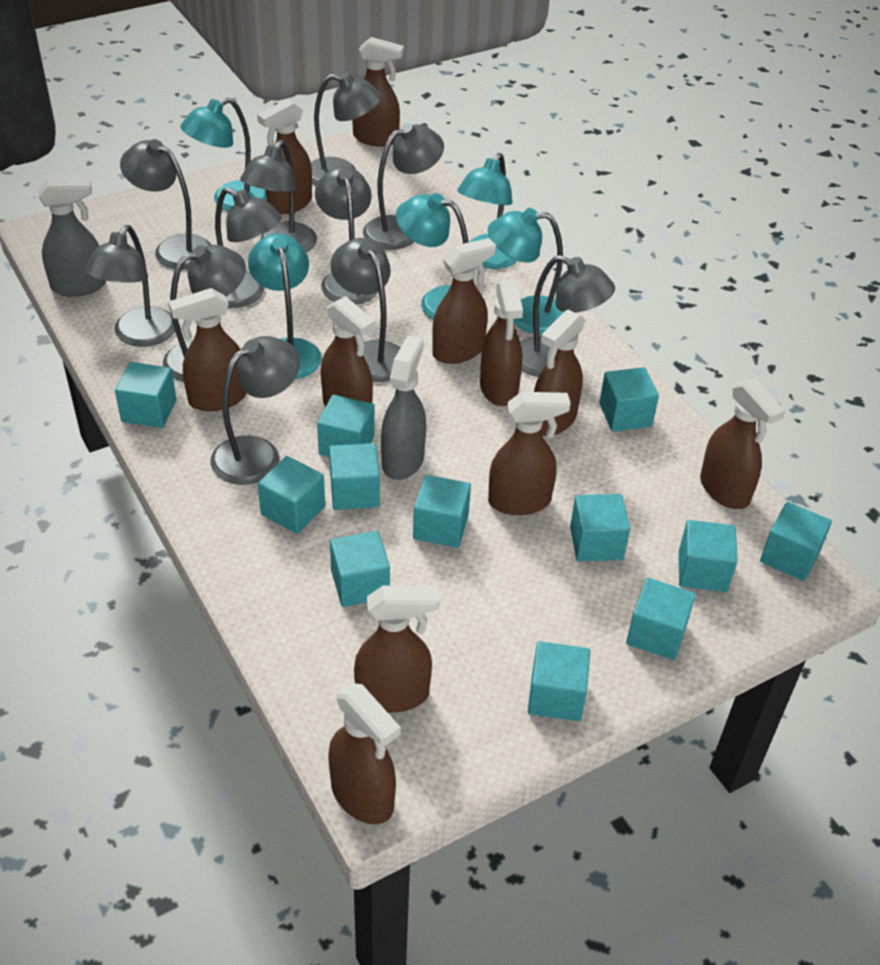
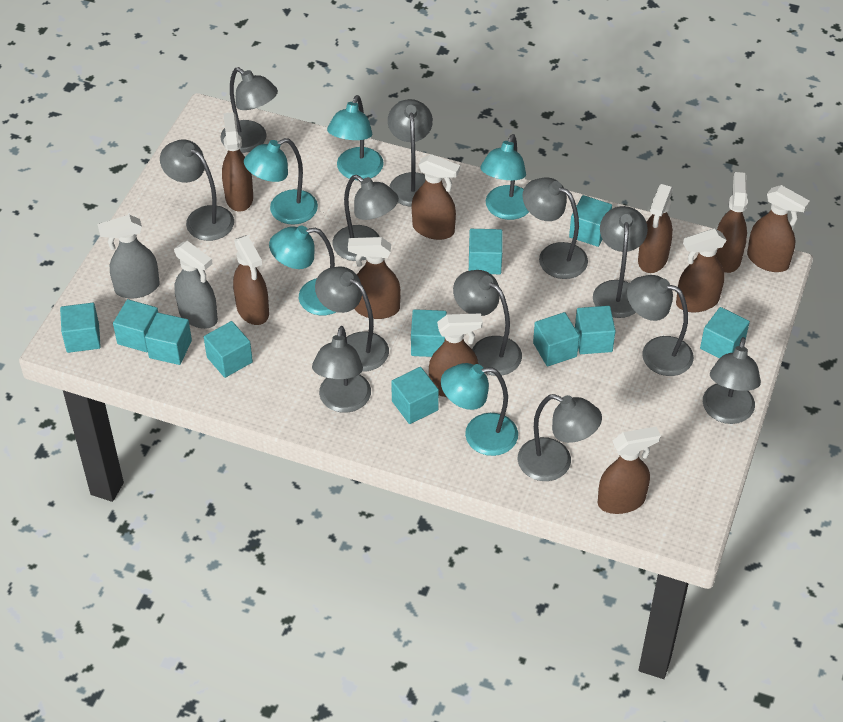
brown spray bottle: [168,288,247,411] [257,99,312,214] [321,296,375,407] [328,683,401,824] [352,37,404,146] [354,586,440,713] [432,238,496,364] [480,279,523,406] [488,392,571,515] [534,309,586,436] [700,379,785,509] = 11 -> [222,112,253,212] [233,235,269,325] [348,237,401,319] [412,154,460,240] [429,313,483,397] [598,426,661,514] [638,184,673,273] [676,228,727,312] [715,172,748,273] [747,185,810,272] = 10
grey lamp: [84,225,175,347] [120,139,212,270] [163,245,246,382] [210,336,300,485] [215,187,282,308] [240,140,317,252] [311,73,382,185] [315,166,379,305] [330,238,401,382] [363,123,444,250] [520,255,615,377] = 11 -> [160,139,234,241] [220,67,278,153] [312,326,371,413] [315,267,389,372] [333,175,399,261] [388,99,433,207] [453,270,522,376] [518,394,602,481] [523,177,588,279] [593,206,648,318] [627,275,694,376] [703,337,761,424] = 12
turquoise cube: [115,362,177,428] [258,456,325,534] [317,394,375,457] [329,443,380,510] [330,531,390,607] [413,475,471,548] [528,641,590,721] [570,494,630,561] [599,367,659,431] [626,578,696,660] [679,520,738,592] [760,502,832,581] = 12 -> [60,303,101,353] [113,299,158,352] [145,313,192,365] [204,321,253,378] [391,367,439,424] [411,309,447,357] [469,229,502,274] [533,312,579,366] [569,195,612,247] [575,306,616,354] [700,307,750,359] = 11

